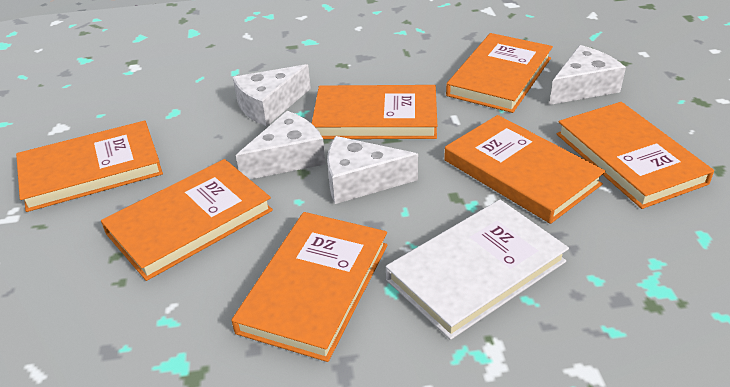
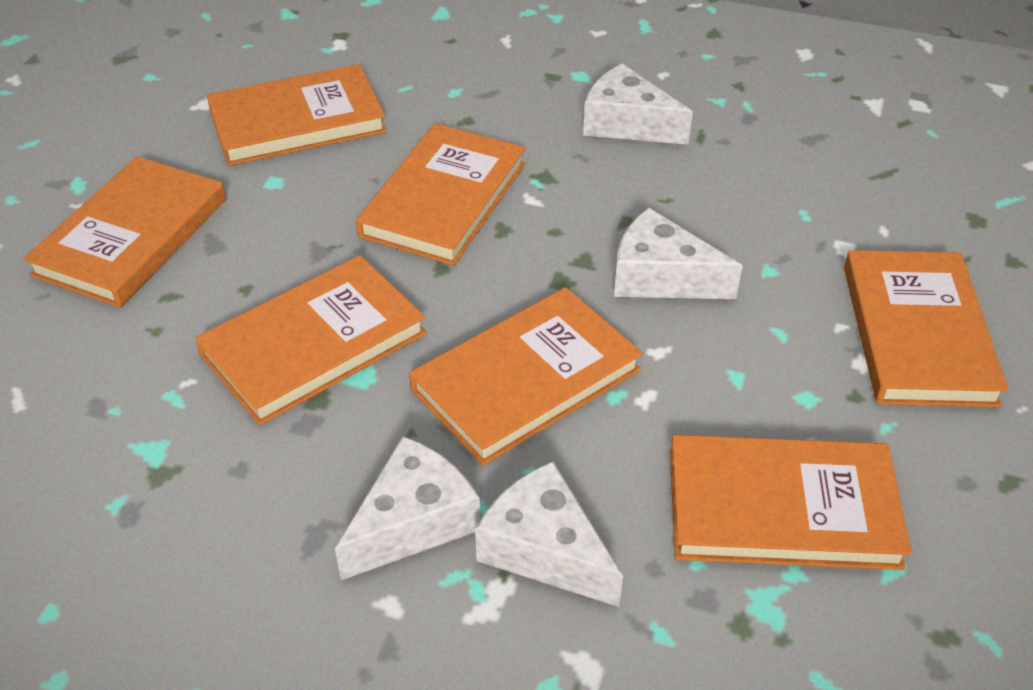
white book: [386,200,569,340] = 1 -> none = 0

